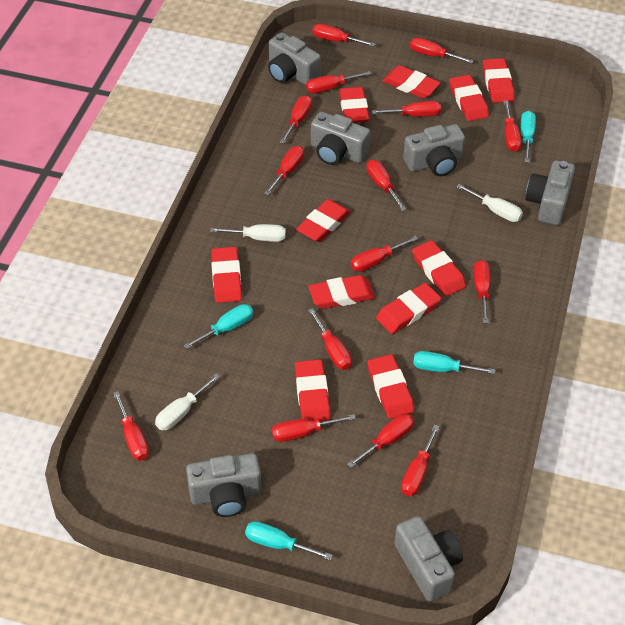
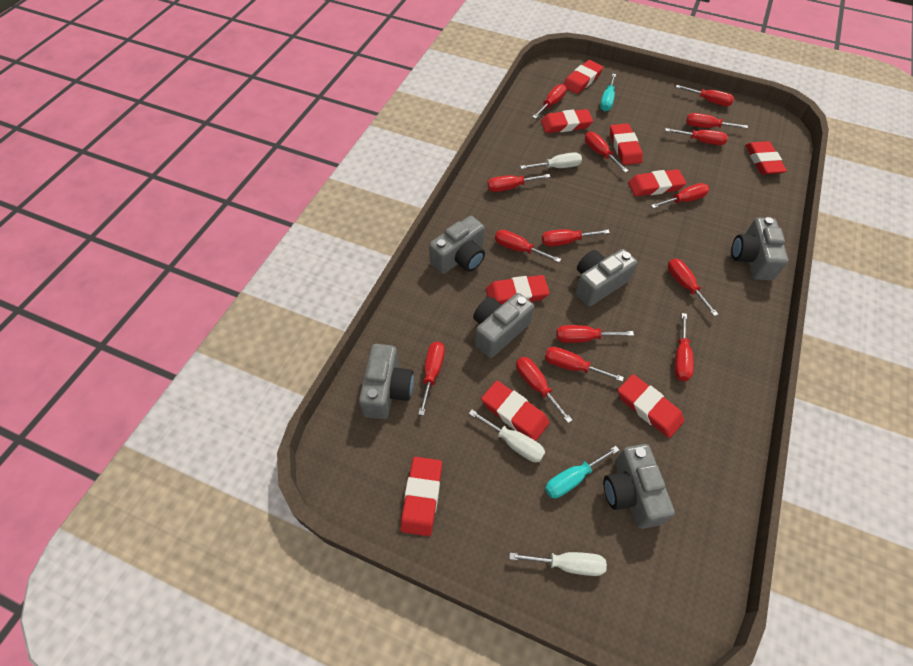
red eraser: [211,247,242,303] [295,359,331,422] [296,199,351,242] [308,275,375,309] [339,87,370,123] [367,354,414,419] [376,283,441,334] [383,65,440,99] [412,240,466,296] [450,75,489,121] [483,58,514,103] = 11 -> [400,457,442,536] [481,381,550,441] [486,275,550,305] [541,109,593,133] [564,60,604,94] [610,123,643,165] [618,374,684,438] [628,169,686,196] [745,141,787,175] = 9
turquoise screwdriver: [184,304,253,349] [245,521,333,560] [413,351,496,374] [521,111,536,163] = 4 -> [545,446,619,498] [600,74,616,111] = 2

